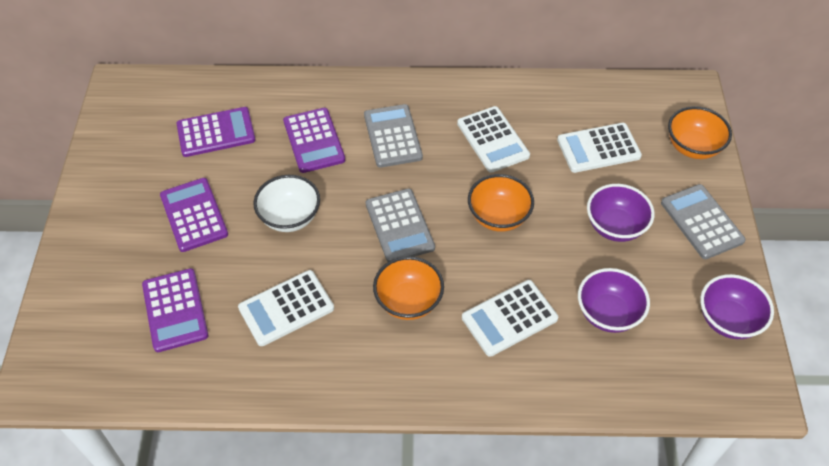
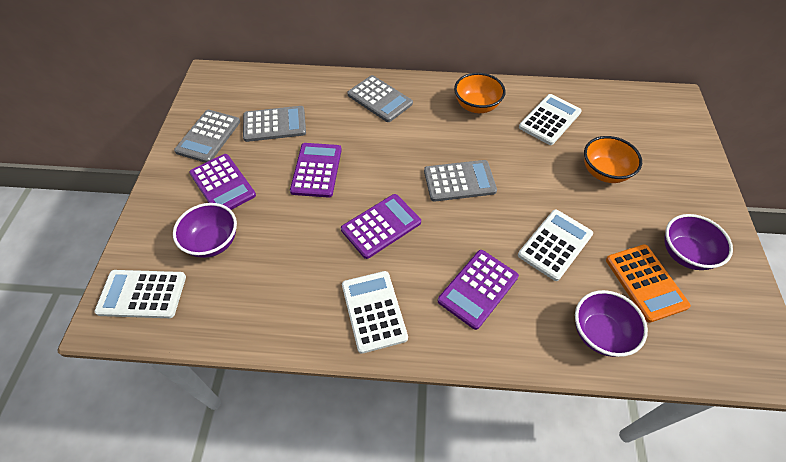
grey calculator: [364,104,423,168] [366,188,435,262] [661,184,746,259] = 3 -> [174,110,240,163] [243,106,306,142] [347,75,413,122] [424,160,497,202] = 4
orange bowl: [373,256,444,320] [468,174,534,232] [668,106,732,159] = 3 -> [454,73,506,113] [584,136,642,183] = 2
orange calculator: none = 0 -> [606,244,691,323] = 1
white bowl: [253,175,320,232] = 1 -> none = 0

